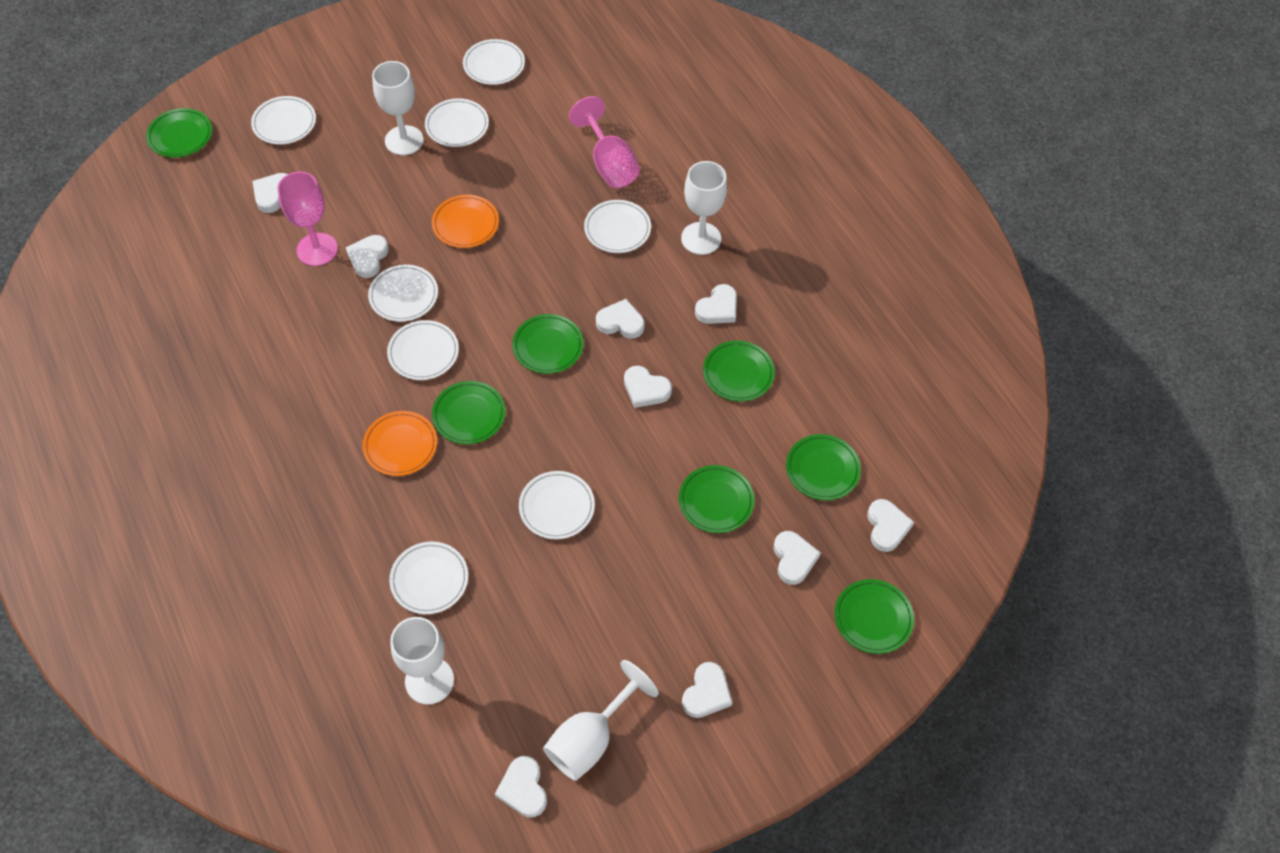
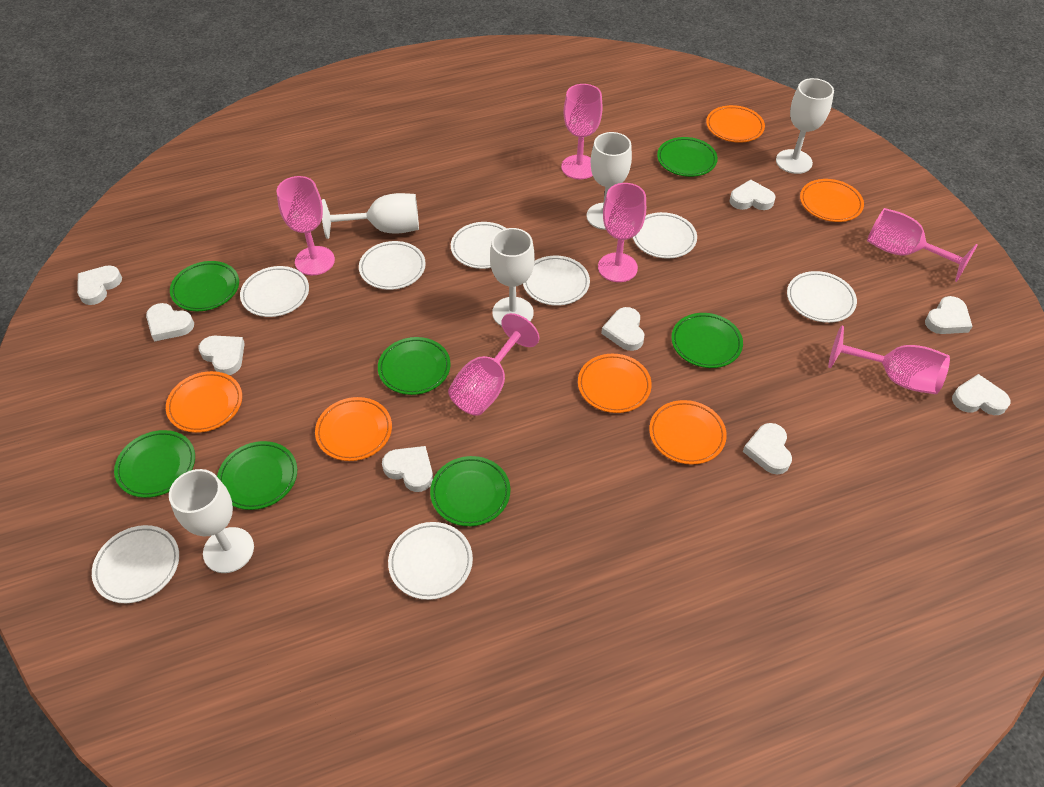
orange plate: [362,411,437,476] [432,195,499,248] = 2 -> [166,371,242,433] [315,397,392,461] [578,354,652,413] [649,400,727,465] [706,105,765,143] [800,179,864,222] = 6
pink goblet: [278,172,338,266] [569,96,640,188] = 2 -> [277,176,335,275] [448,313,539,416] [561,84,603,180] [598,183,646,282] [828,326,950,394] [867,208,978,282] = 6
white goblet: [372,61,424,155] [390,617,454,705] [543,660,659,781] [681,161,727,255] = 4 -> [169,469,254,573] [322,193,419,239] [490,228,535,326] [587,132,632,230] [776,78,834,174] = 5

